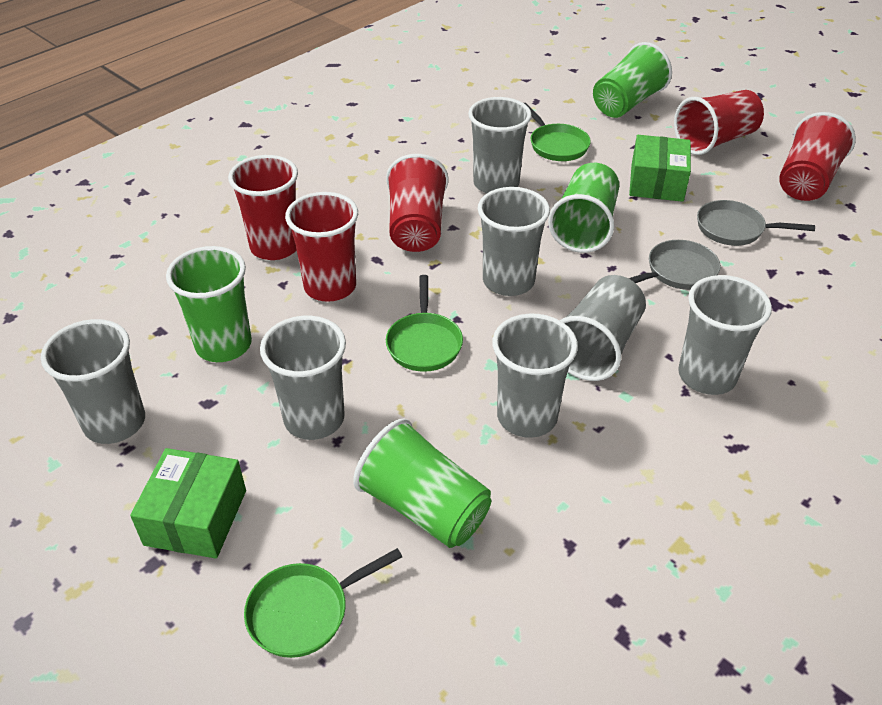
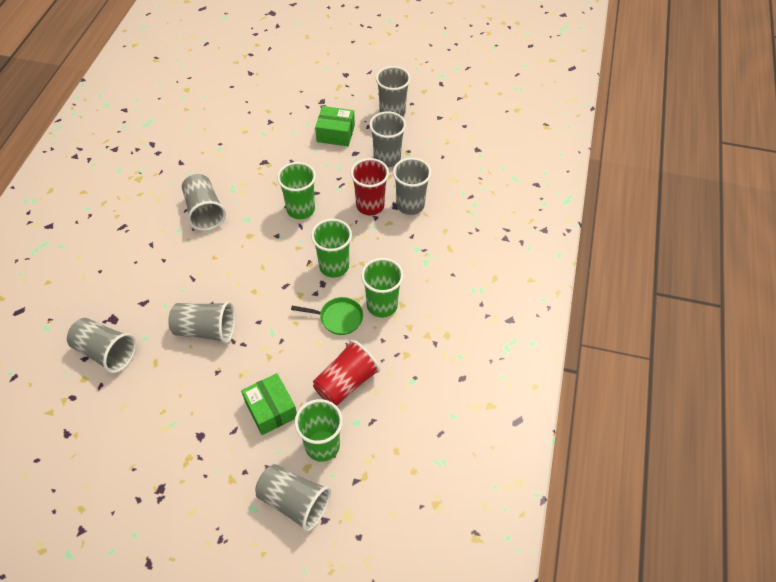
green pan: [244,548,402,658] [386,275,463,372] [524,103,591,161] = 3 -> [291,297,363,335] = 1
grey pan: [628,240,721,290] [697,200,815,246] = 2 -> none = 0
red cup: [228,155,298,260] [285,192,358,302] [386,154,448,252] [674,90,764,155] [779,112,856,201] = 5 -> [313,340,380,406] [350,158,389,215] = 2

